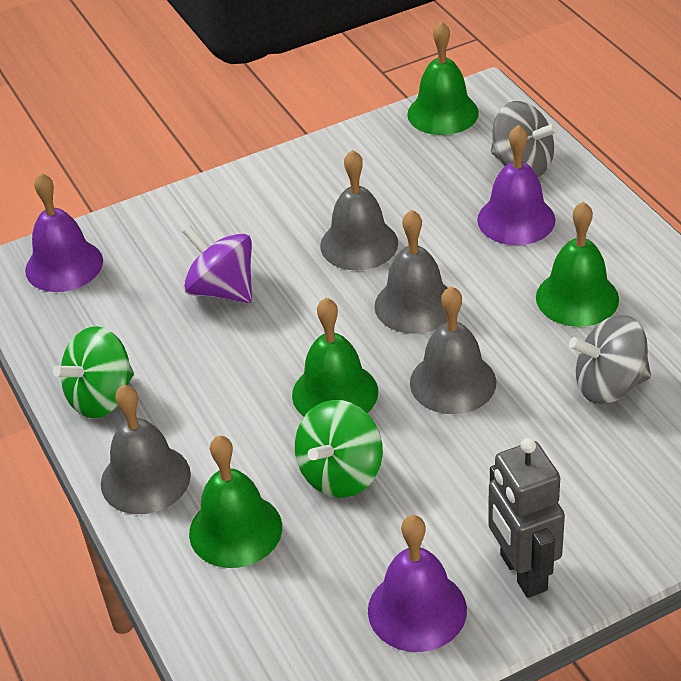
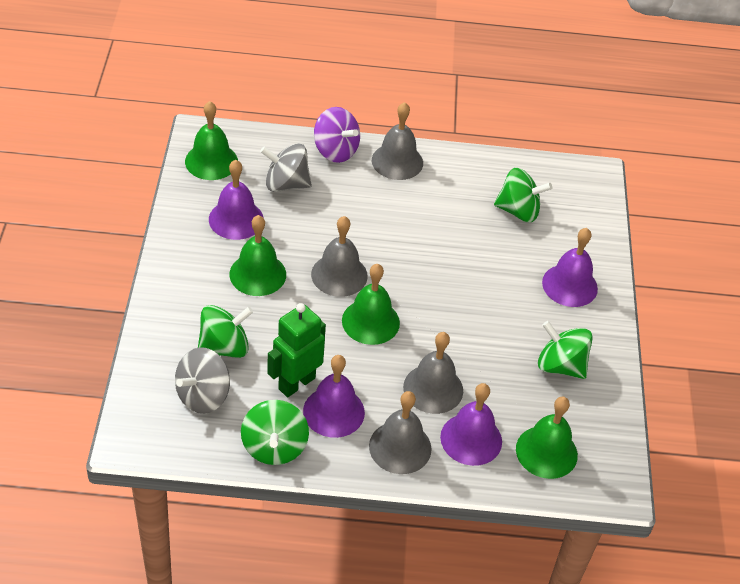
green robot: none = 0 -> [267,303,326,397] = 1
green spinning top: [53,326,134,418] [295,400,383,498] = 2 -> [198,305,253,358] [241,400,309,465] [494,168,552,222] [538,321,593,379] = 4
grey robot: [488,438,565,598] = 1 -> none = 0
purple bell: [25,173,103,292] [368,515,467,652] [477,125,556,245] = 3 -> [209,160,264,240] [303,355,365,438] [440,383,502,466] [542,228,598,307] = 4

